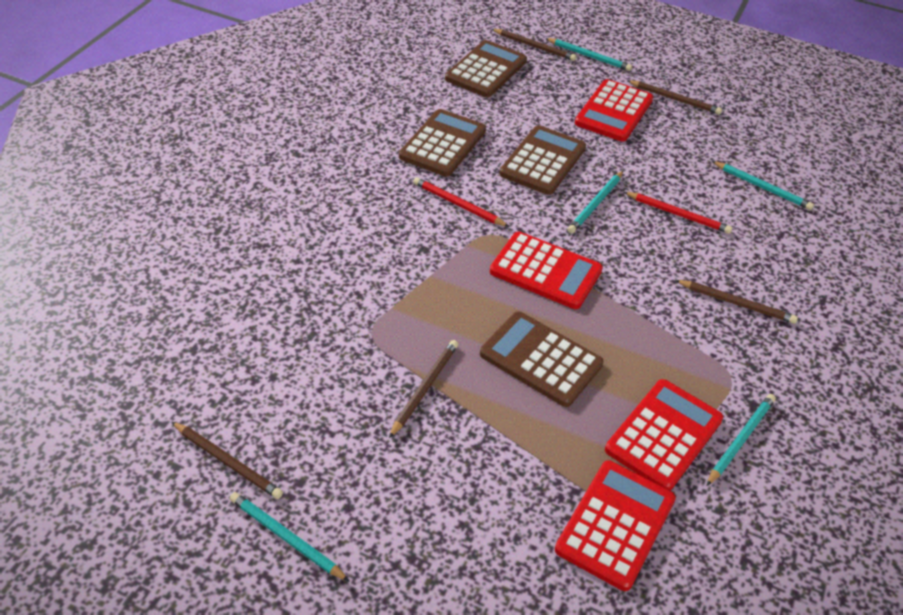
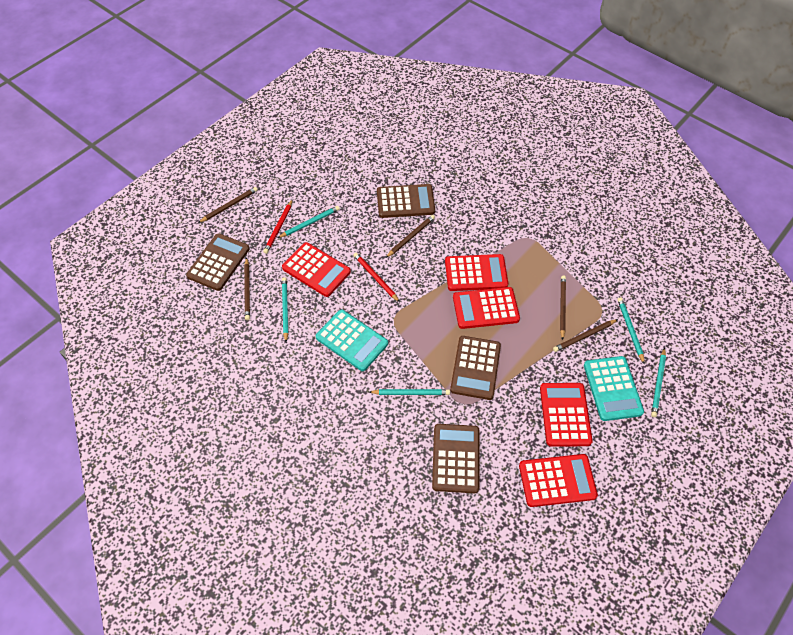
red calculator: [490,232,603,309] [555,460,676,591] [575,79,653,142] [605,379,723,491] = 4 -> [282,242,351,297] [445,254,508,291] [453,287,520,329] [519,454,598,507] [540,383,593,446] = 5
turquoise calculator: none = 0 -> [316,310,388,371] [584,356,644,421] = 2

